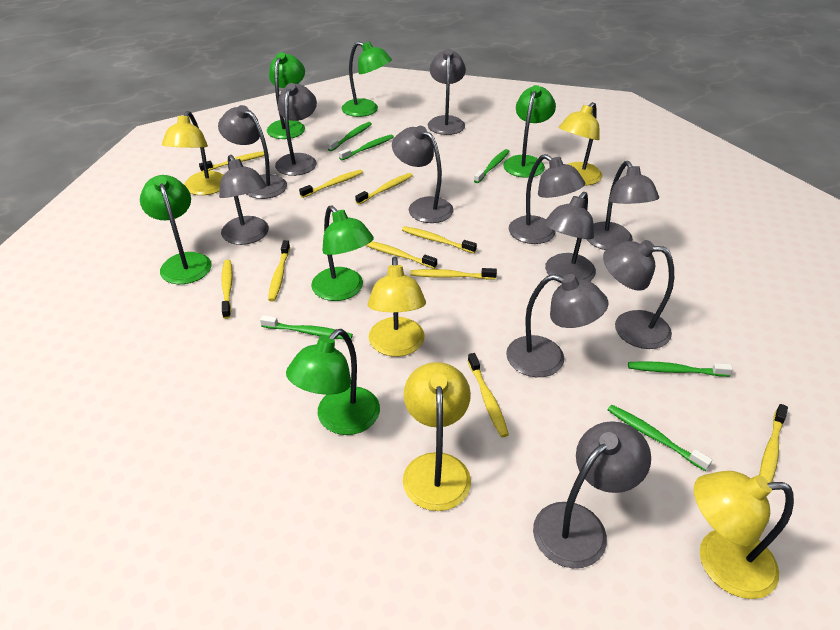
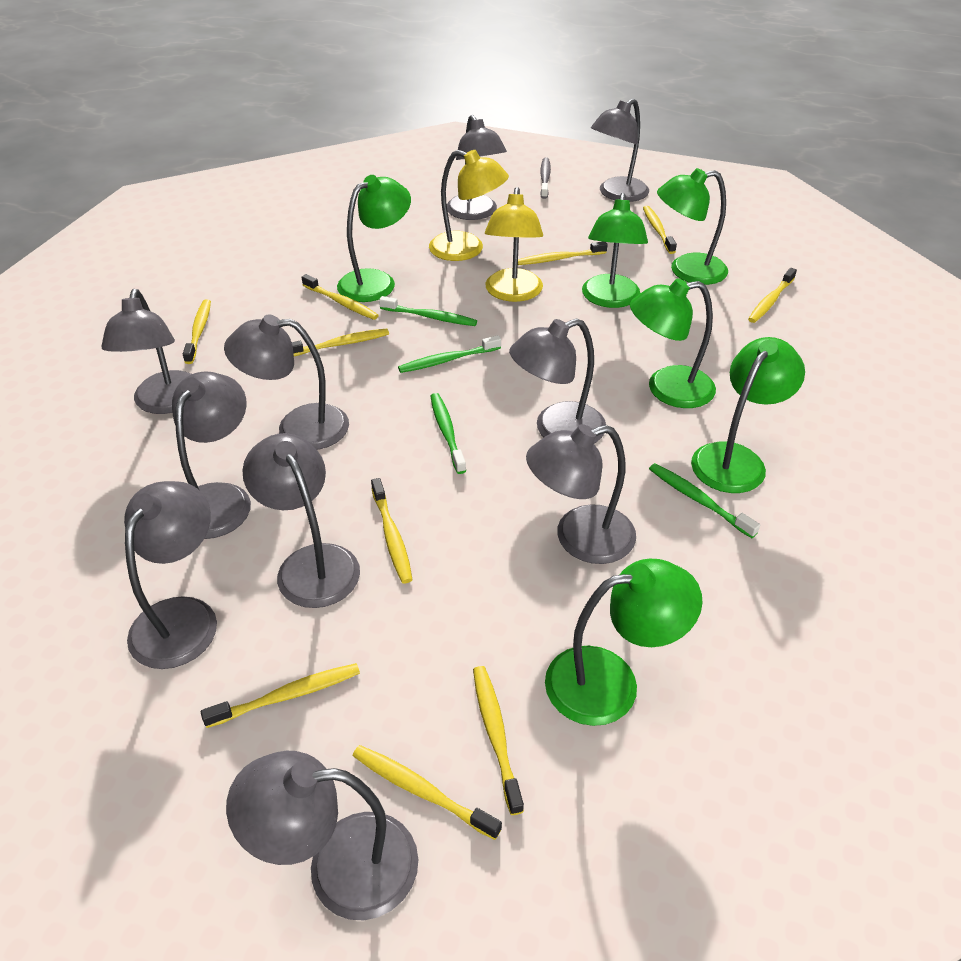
green toothbrush: [260,315,353,339] [327,122,372,151] [339,134,394,161] [474,149,510,183] [608,405,712,471] [628,361,733,377] = 6 -> [379,296,477,326] [398,335,501,373] [430,393,466,474] [649,463,760,538] = 4
grey lamp: [218,105,287,199] [219,155,269,245] [275,83,317,176] [392,126,454,223] [428,49,466,135] [506,274,609,377] [509,154,585,244] [533,421,651,568] [544,192,596,283] [586,161,659,250] [603,240,674,349] = 11 -> [101,289,191,414] [124,481,217,669] [172,371,251,539] [224,315,349,450] [226,751,419,920] [242,433,360,608] [447,115,507,220] [509,318,606,444] [526,424,636,564] [591,99,649,202] = 10
grey toothbrush: none = 0 -> [540,158,551,199] = 1
yellow lamp: [162,111,223,195] [368,256,426,357] [403,362,471,511] [559,102,602,185] [694,471,794,599] = 5 -> [429,150,509,261] [485,187,543,302] = 2

